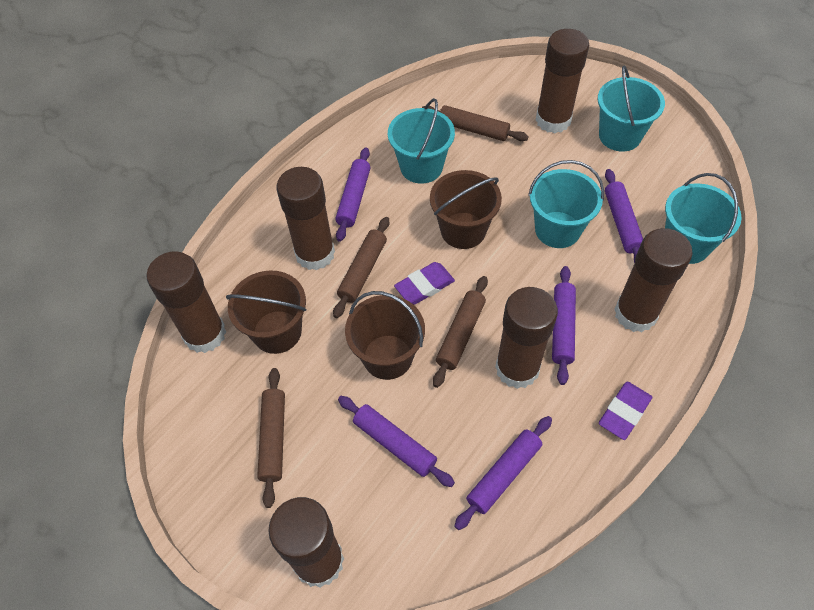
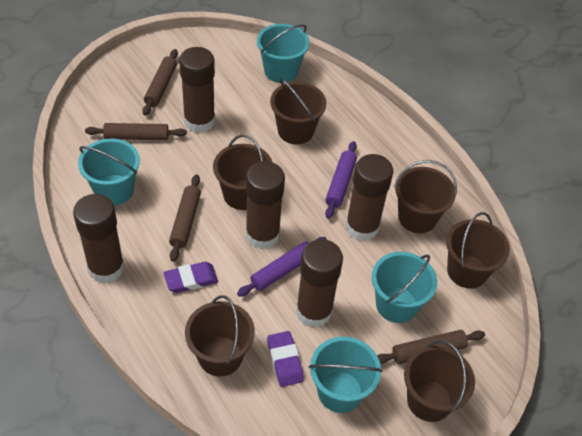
brown bucket: [226,270,306,354] [345,291,425,380] [430,170,502,249] = 3 -> [185,295,255,377] [213,135,272,210] [270,78,326,144] [394,160,457,233] [404,340,475,422] [446,212,510,289] = 6
brown glue stick: [146,252,226,353] [268,497,344,588] [276,167,335,270] [495,287,558,389] [535,29,589,133] [614,228,692,332] = 6 -> [73,194,124,283] [179,47,215,133] [245,161,285,249] [296,239,343,328] [345,154,393,241] = 5
purple rolling pin: [335,147,371,242] [338,396,455,487] [454,416,552,530] [552,266,576,385] [605,169,643,263] = 5 -> [237,237,327,297] [325,141,357,219] = 2

